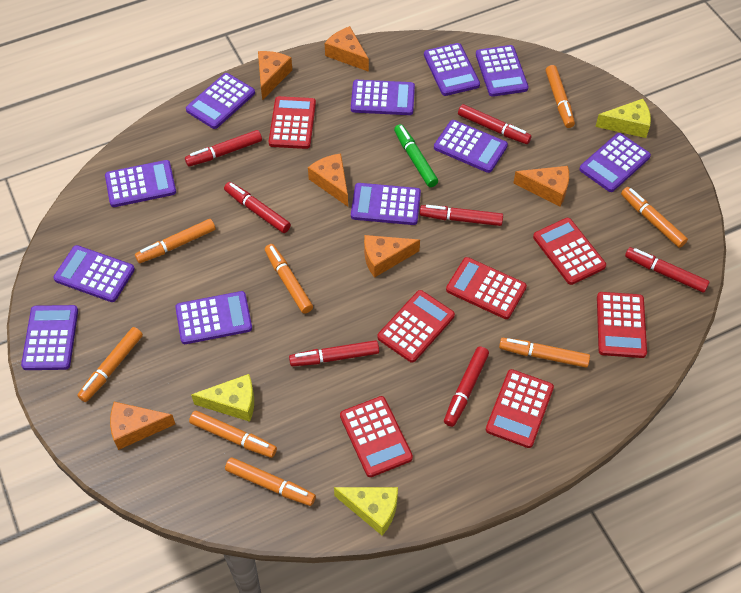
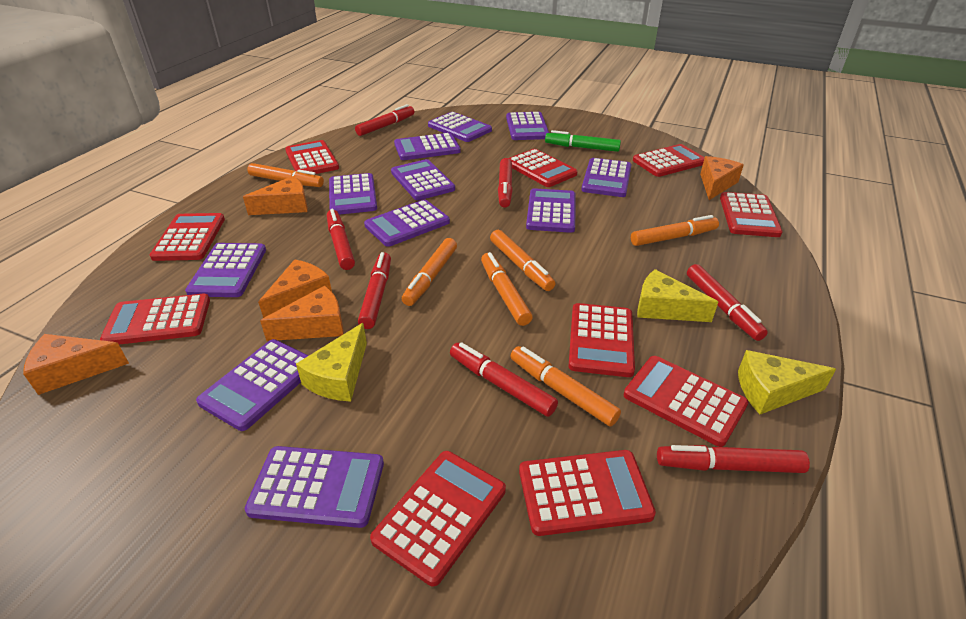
orange cheese: [110,402,175,450] [258,51,292,100] [308,153,348,207] [325,26,369,72] [364,235,420,278] [513,166,569,206] = 6 -> [23,334,129,395] [243,176,308,215] [258,259,332,318] [260,286,344,341] [700,156,744,200] = 5
orange marker: [77,327,143,402] [135,219,215,263] [189,411,277,458] [225,457,316,506] [265,244,313,314] [499,338,590,368] [546,65,575,128] [621,187,688,248] = 8 -> [247,163,324,187] [402,238,457,306] [481,252,533,326] [490,230,555,291] [510,346,621,427] [631,215,719,246] = 6
red calculator: [269,96,316,149] [340,396,413,477] [377,290,455,363] [446,257,527,319] [486,369,554,448] [533,218,606,285] [597,292,647,358] = 7 -> [100,294,210,344] [150,213,225,261] [285,140,339,174] [370,451,506,586] [509,149,577,187] [519,450,656,536] [569,303,635,377] [624,356,748,447] [633,144,705,177] [720,192,783,237] = 10

